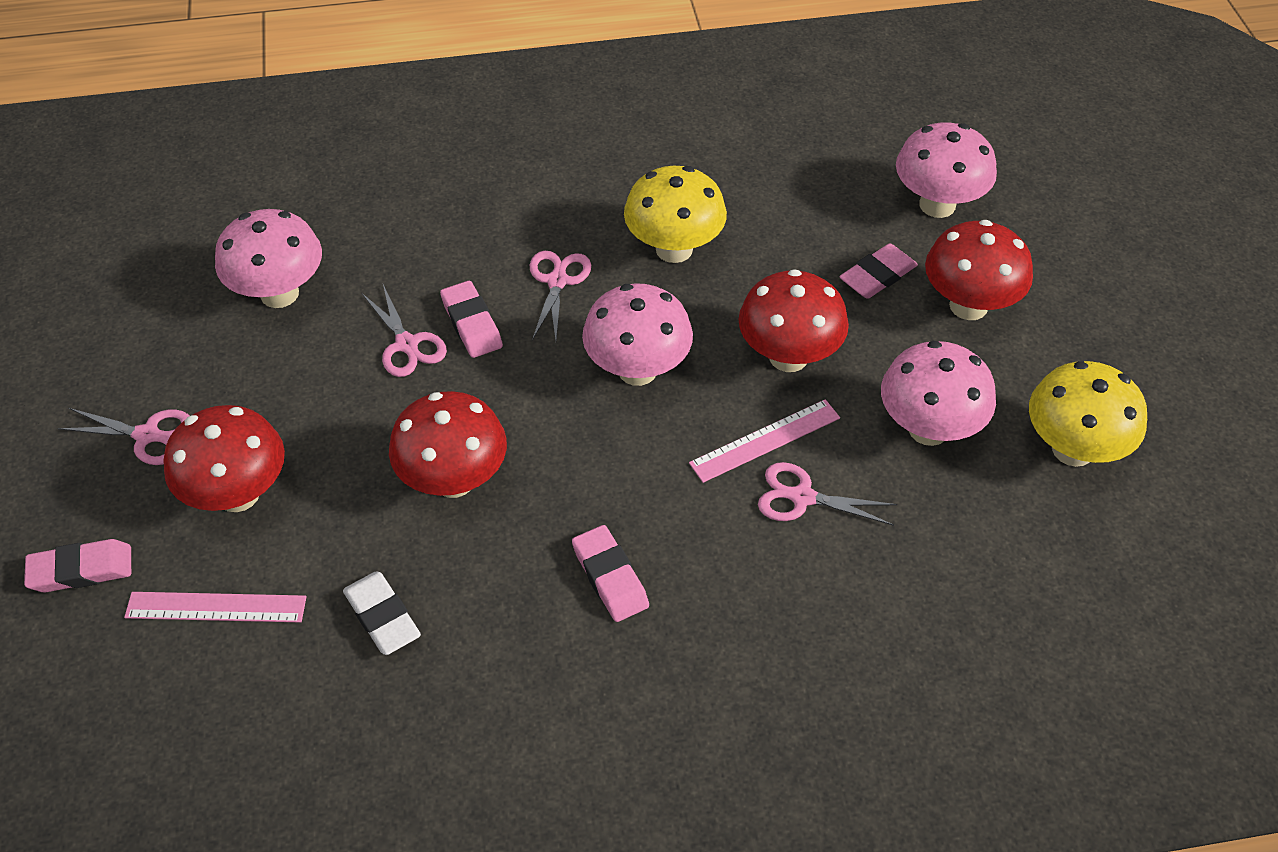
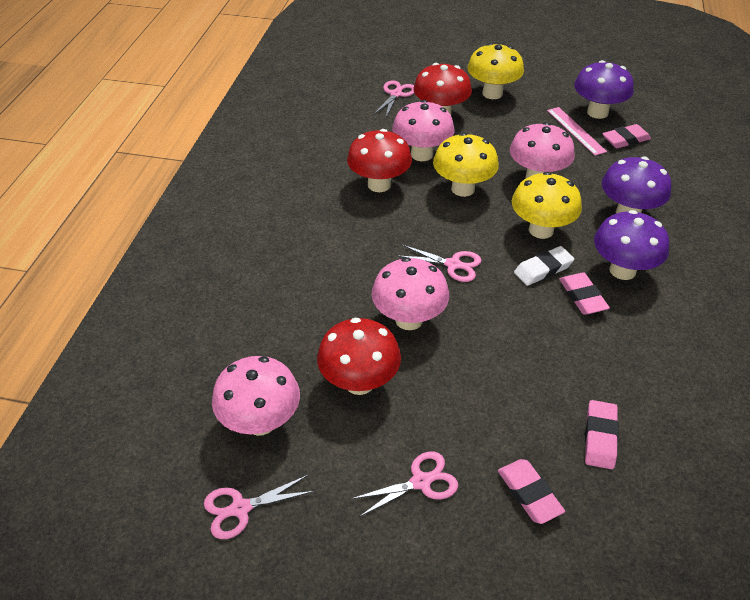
pink ruler: [124,592,307,622] [689,399,840,483] = 2 -> [547,107,607,156] = 1
purple mushroom: none = 0 -> [574,60,634,119] [594,210,669,280] [602,156,671,214] = 3
red mushroom: [163,405,285,512] [389,391,507,498] [739,269,849,372] [925,220,1033,320] = 4 -> [317,318,401,395] [347,129,412,192] [413,63,472,114] = 3
yellow mushroom: [624,166,727,263] [1029,361,1147,467] = 2 -> [433,133,499,197] [467,43,524,99] [512,172,582,239] = 3

